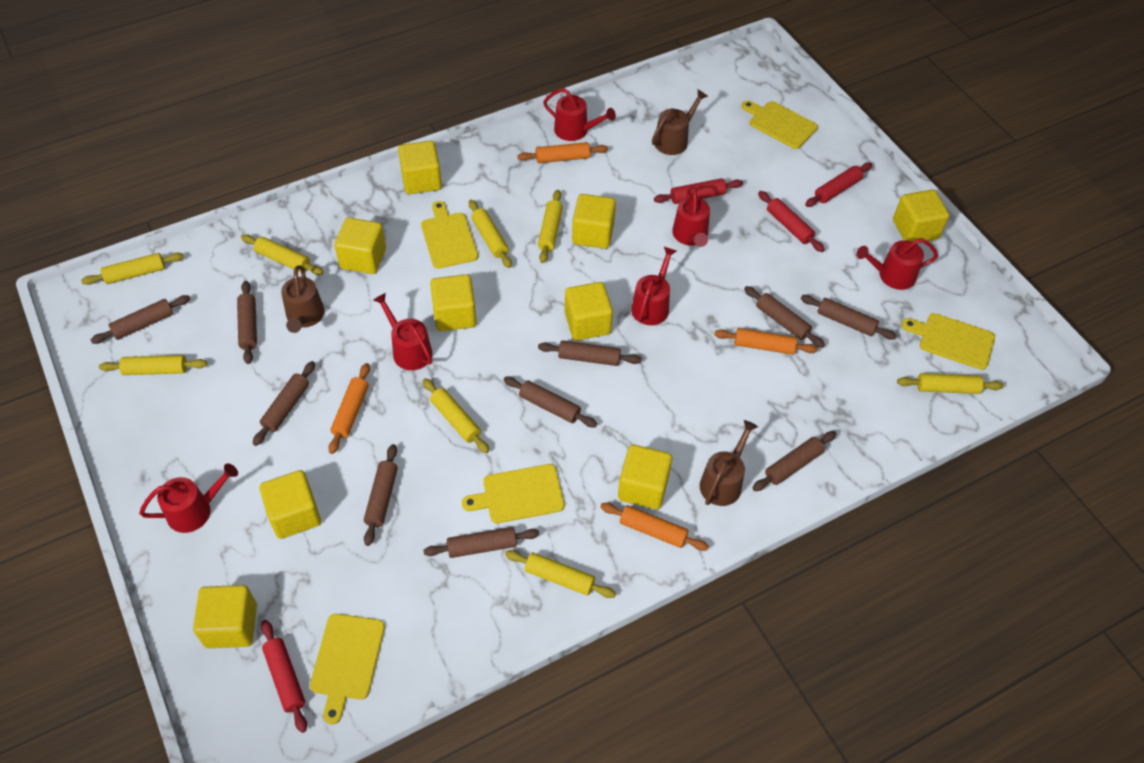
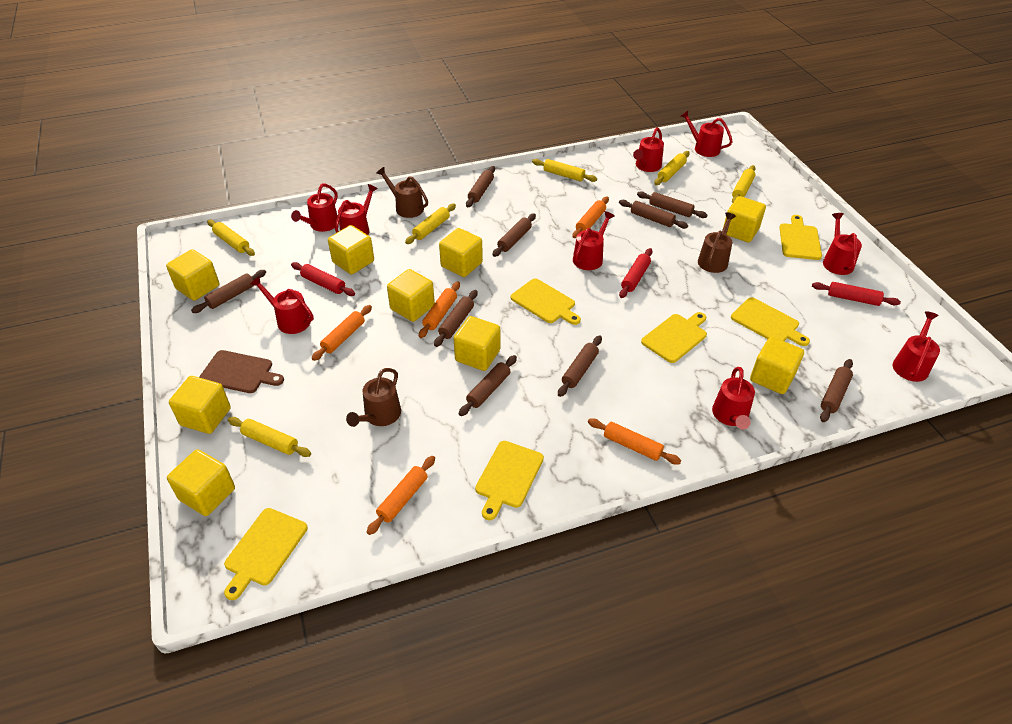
brown cutting board: none = 0 -> [199,350,284,393] = 1
brown rolling pin: [91,295,190,344] [237,281,257,364] [253,361,315,446] [364,444,398,546] [423,527,539,558] [504,377,597,427] [538,340,641,366] [744,286,825,348] [753,431,836,491] [801,295,897,340] = 10 -> [191,270,266,313] [434,290,477,347] [459,355,517,416] [466,166,495,208] [492,213,536,257] [558,335,602,397] [619,200,688,229] [637,191,708,218] [820,359,853,422] = 9
orange rolling pin: [328,363,370,454] [518,142,608,163] [600,503,709,551] [714,328,818,355] = 4 -> [312,305,372,361] [367,456,435,535] [419,281,460,338] [572,197,609,238] [588,418,681,464] = 5
red rolling pin: [261,620,307,733] [654,178,743,204] [758,191,825,252] [805,162,872,207] = 4 -> [291,262,355,296] [619,248,652,298] [812,282,901,306] = 3
red watering can: [139,463,238,533] [373,293,432,370] [543,88,616,141] [631,247,676,325] [672,186,710,247] [856,238,938,290] = 6 -> [251,276,314,334] [291,184,338,232] [335,184,378,235] [573,211,614,270] [633,127,664,172] [681,111,733,157] [712,367,755,429] [823,213,862,275] [893,311,940,382] = 9
yellow cutting board: [310,614,385,724] [421,201,478,269] [462,464,565,523] [742,100,818,149] [902,313,995,370] = 5 -> [224,508,308,600] [475,441,544,520] [511,278,581,325] [641,312,707,363] [731,297,810,346] [779,215,822,260] = 6
yellow rolling pin: [81,253,184,285] [99,355,207,375] [241,234,324,275] [423,378,489,453] [469,199,512,268] [505,550,616,598] [538,190,563,263] [897,373,1004,394] = 8 -> [207,220,255,256] [228,417,311,457] [405,204,456,244] [532,159,597,182] [654,151,690,185] [732,165,756,203] = 6

